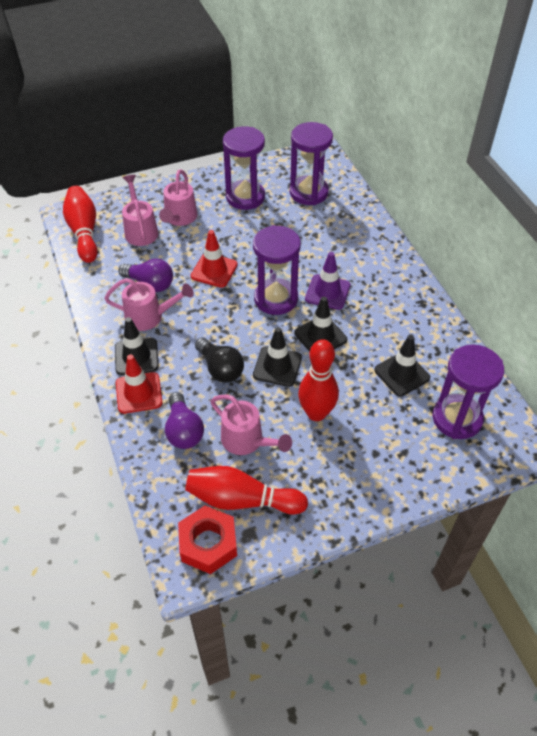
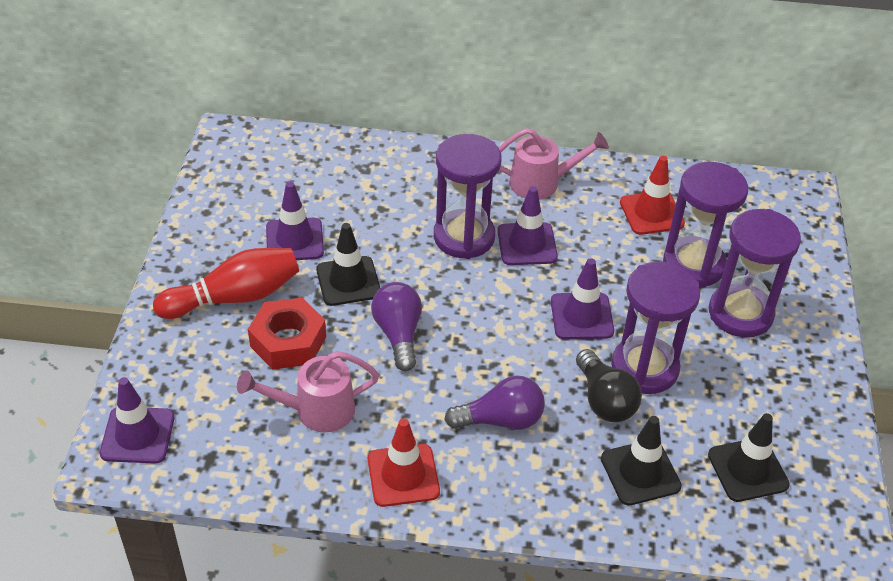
black traffic cone: [115,317,159,375] [253,327,302,387] [295,297,347,352] [374,335,430,397] = 4 -> [316,223,380,306] [601,416,682,505] [708,413,790,502] = 3
pink watering can: [104,278,194,331] [122,175,158,246] [159,169,198,226] [210,394,292,455] = 4 -> [237,351,379,432] [499,128,609,200] = 2
purple traffic cone: [305,252,350,310] = 1 -> [100,377,175,464] [266,182,324,260] [497,186,558,265] [551,258,614,339] = 4
red bowling pin: [63,186,98,263] [185,466,308,515] [298,339,339,421] = 3 -> [153,248,299,319] = 1

